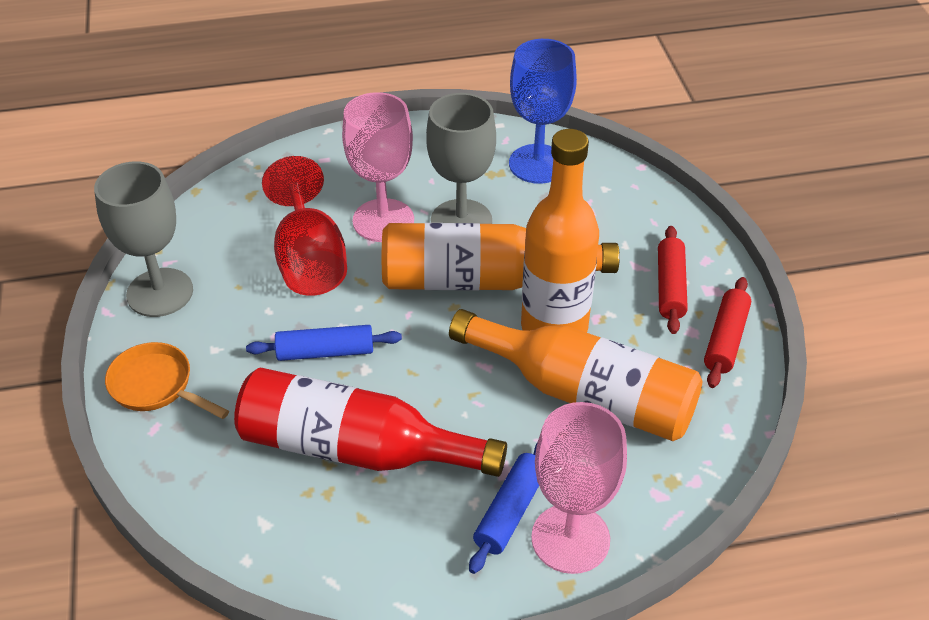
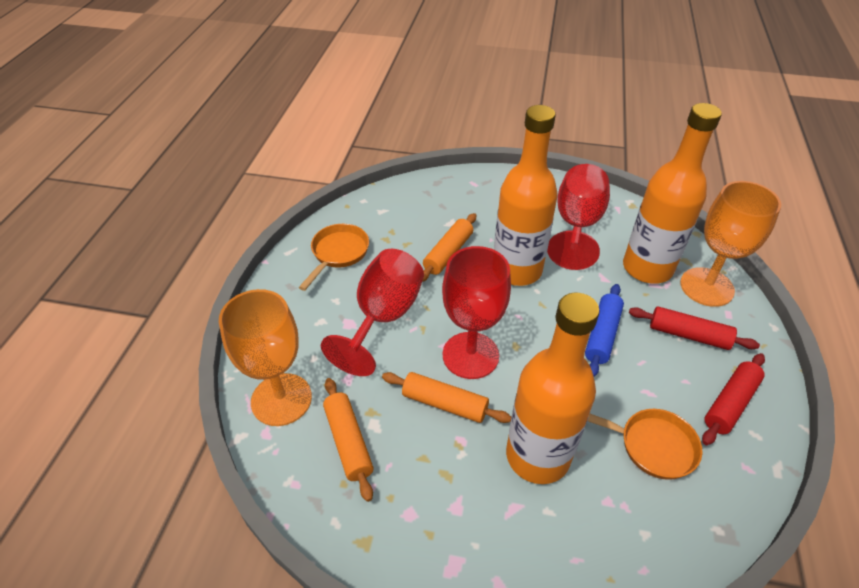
blue goblet: [509,39,577,184] = 1 -> none = 0
blue rolling pin: [246,325,402,361] [469,442,539,574] = 2 -> [585,284,624,376] = 1
grey goblet: [94,161,193,317] [426,93,496,224] = 2 -> none = 0
orange goblet: none = 0 -> [219,289,312,426] [680,181,781,307] = 2
orange pan: [105,342,229,419] = 1 -> [298,224,369,291] [588,409,702,480] = 2
orange rolling pin: none = 0 -> [323,378,374,502] [382,372,511,423] [422,213,476,282] = 3
pink goblet: [342,92,414,242] [531,402,627,574] = 2 -> none = 0
red bottle: [234,368,507,477] = 1 -> none = 0
red goblet: [262,156,347,296] = 1 -> [321,249,424,376] [442,246,511,379] [547,164,610,270] = 3

